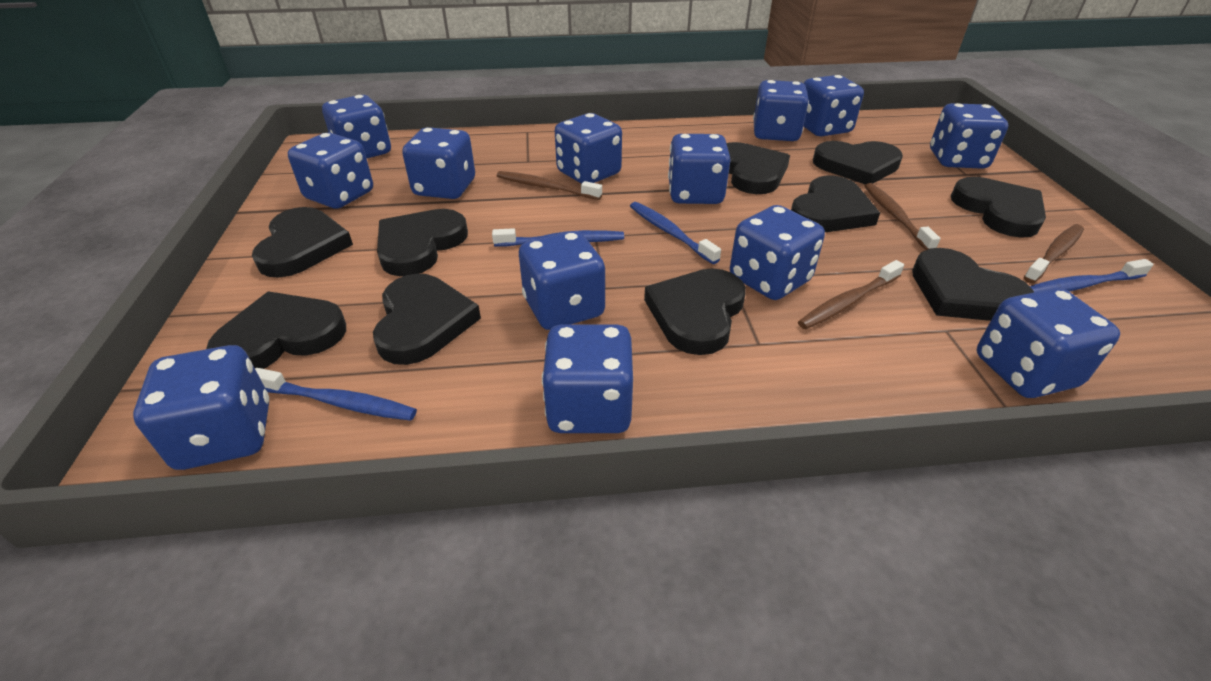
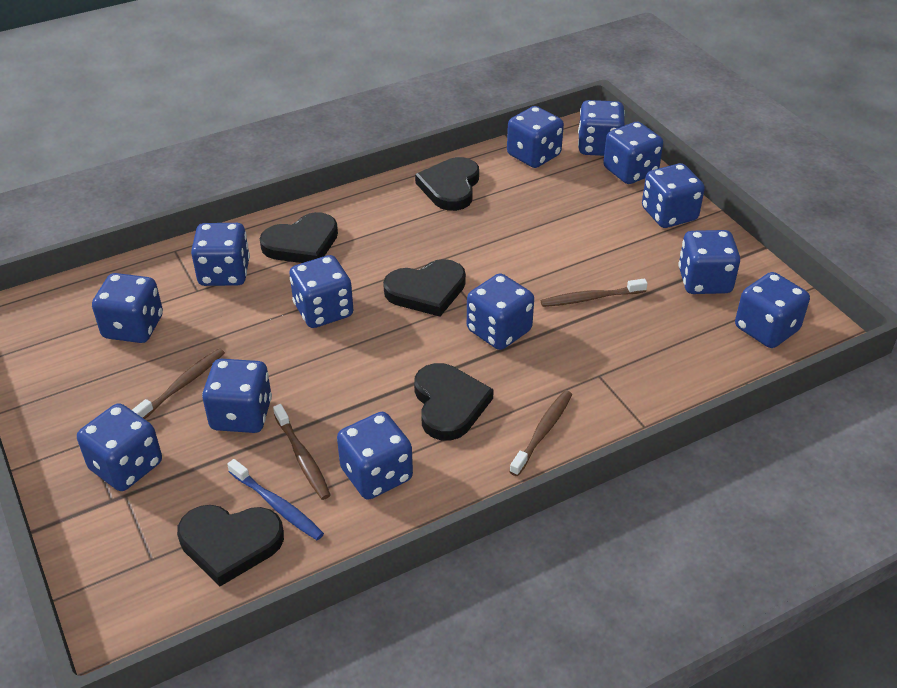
black heart: [206,291,346,369] [252,207,353,277] [373,274,481,365] [377,209,468,276] [644,268,746,355] [726,142,790,194] [791,175,880,232] [813,141,903,185] [912,248,1034,321] [951,177,1046,238] = 10 -> [177,505,284,586] [260,212,338,263] [383,259,466,317] [414,363,494,440] [415,157,479,211] = 5
blue toothbrush: [255,368,417,421] [492,228,624,247] [630,202,721,264] [1030,259,1154,292] = 4 -> [227,459,324,540] = 1

